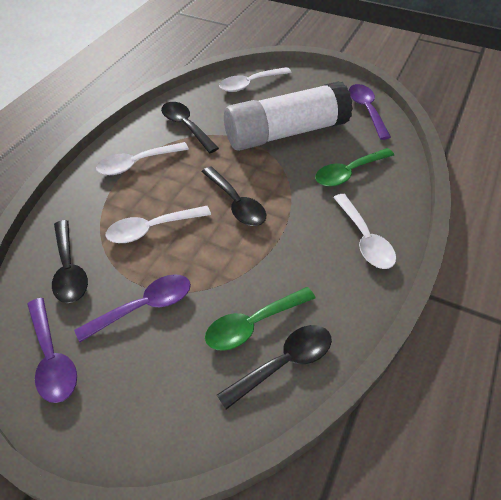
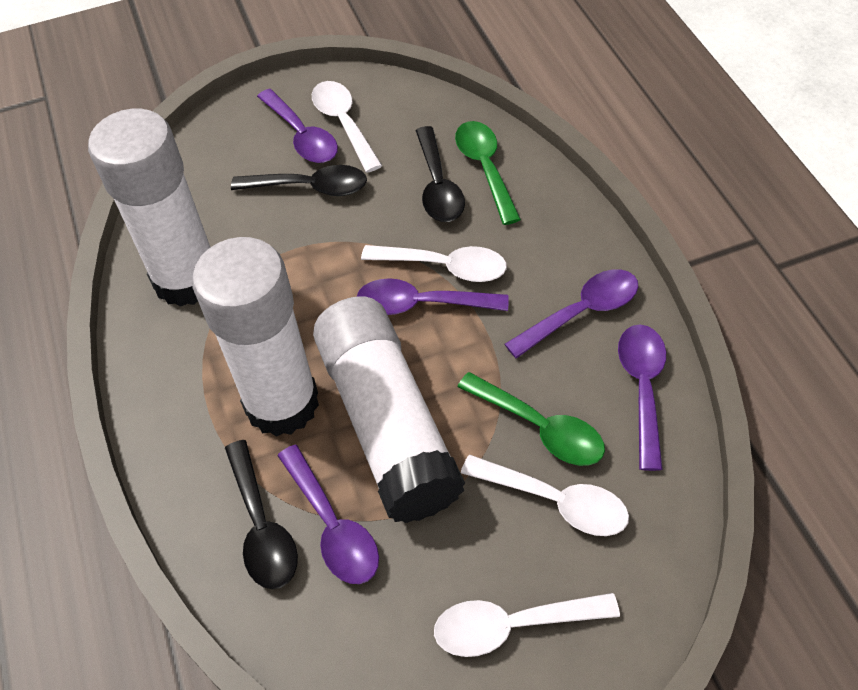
black spoon: [52,220,88,303] [161,102,219,153] [202,166,266,226] [217,325,332,410] = 4 -> [225,440,298,589] [231,165,367,196] [415,126,465,222] = 3
purple spoon: [27,298,77,403] [74,274,191,342] [349,84,391,140] = 3 -> [257,89,338,163] [277,445,379,584] [357,278,509,315] [504,269,638,359] [618,325,666,471] = 5
white glue stick: [224,81,353,151] = 1 -> [88,109,211,307] [192,237,319,437] [313,296,465,523] = 3

